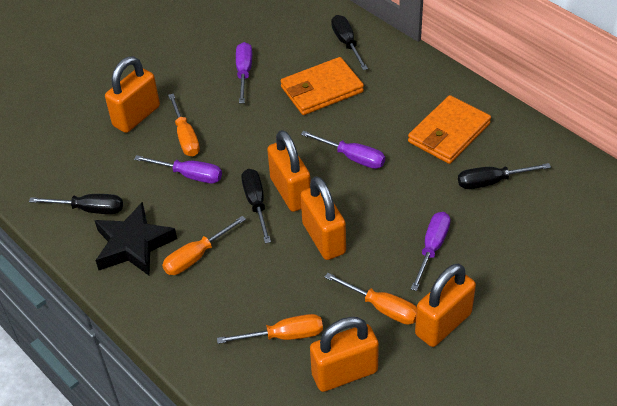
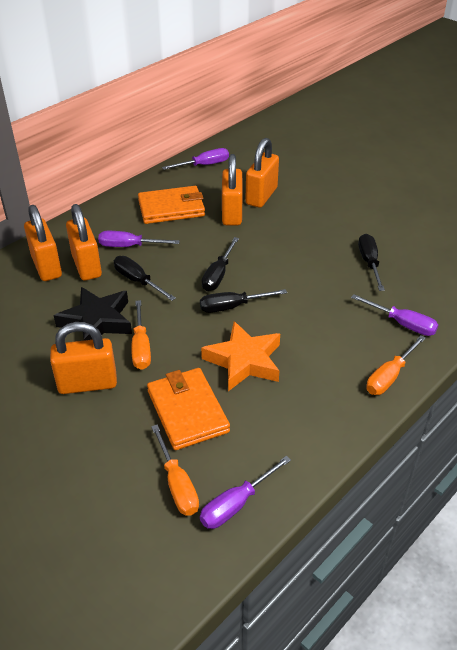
orange screwdriver: [162,216,246,275] [168,94,200,156] [217,314,323,344] [325,273,417,325] = 4 -> [131,300,151,370] [151,424,199,516] [366,335,426,395] = 3
orange star: none = 0 -> [201,321,280,391] = 1

